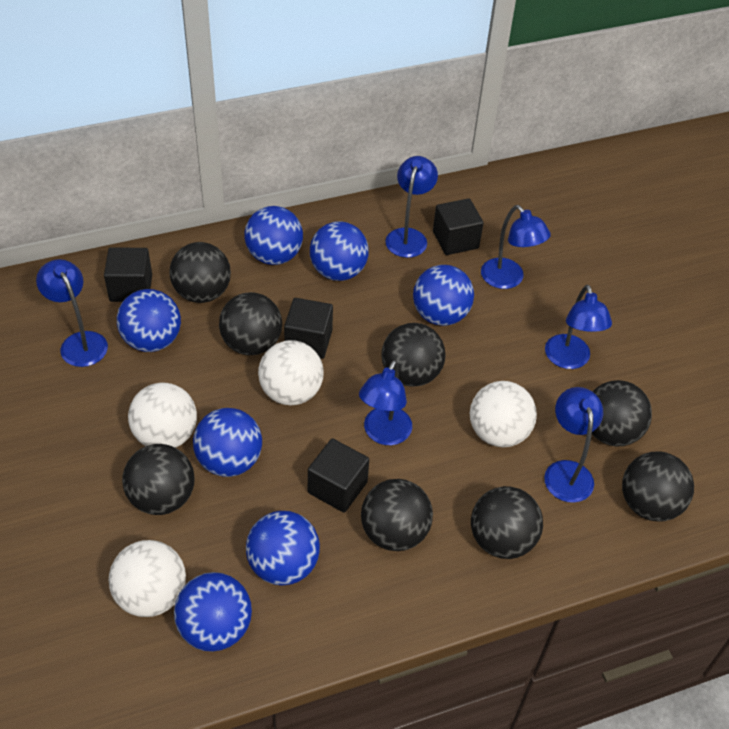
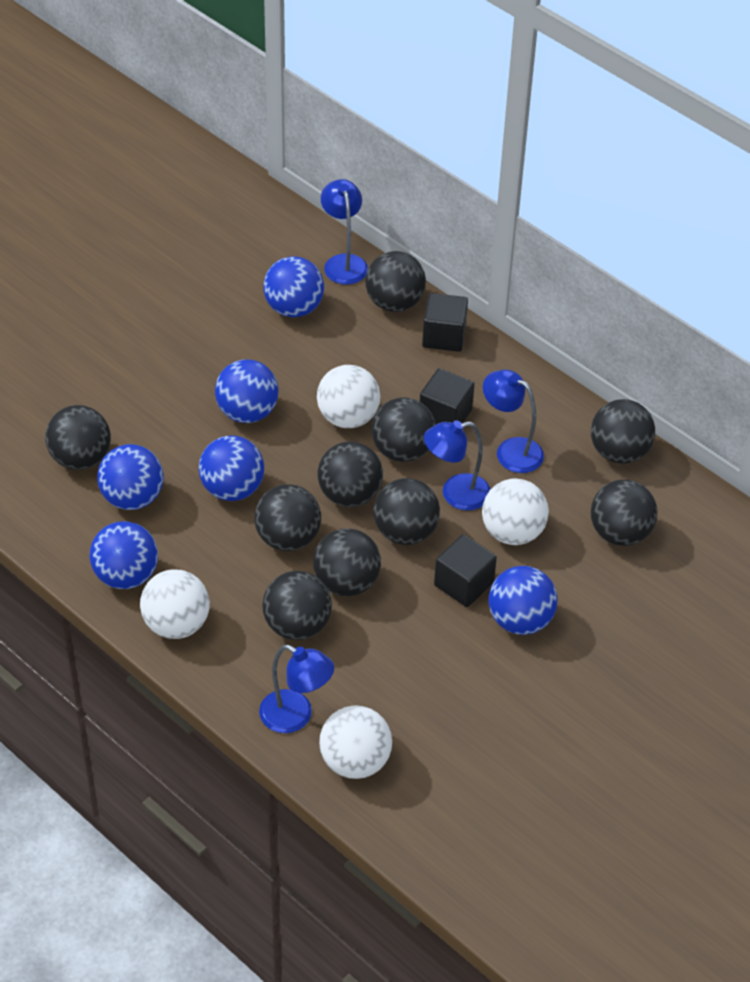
black ball: [122,444,195,515] [169,242,231,303] [219,292,282,355] [361,479,433,551] [381,323,446,387] [471,486,543,559] [592,380,652,447] [622,452,694,521] = 8 -> [45,405,111,470] [254,484,321,551] [262,571,332,640] [313,528,381,596] [318,441,383,507] [365,251,426,312] [371,397,435,462] [373,478,440,545] [591,399,655,464] [591,479,658,546] = 10
black cube: [104,247,152,302] [284,298,333,359] [308,438,369,513] [433,198,483,255] = 4 -> [420,368,475,425] [422,293,468,352] [434,534,497,607] = 3
blue ball: [117,289,181,352] [174,572,252,652] [193,408,262,477] [244,206,303,265] [246,511,320,586] [310,222,369,281] [413,265,474,326] = 7 -> [89,521,158,589] [97,444,164,510] [199,435,264,501] [215,359,278,423] [263,256,324,317] [488,566,558,635] = 6
blue lamp: [36,259,108,367] [359,360,412,445] [385,156,438,258] [481,205,551,289] [544,387,603,503] [545,285,612,369] = 6 -> [259,645,334,733] [321,179,368,285] [424,420,490,511] [483,370,544,473] = 4

